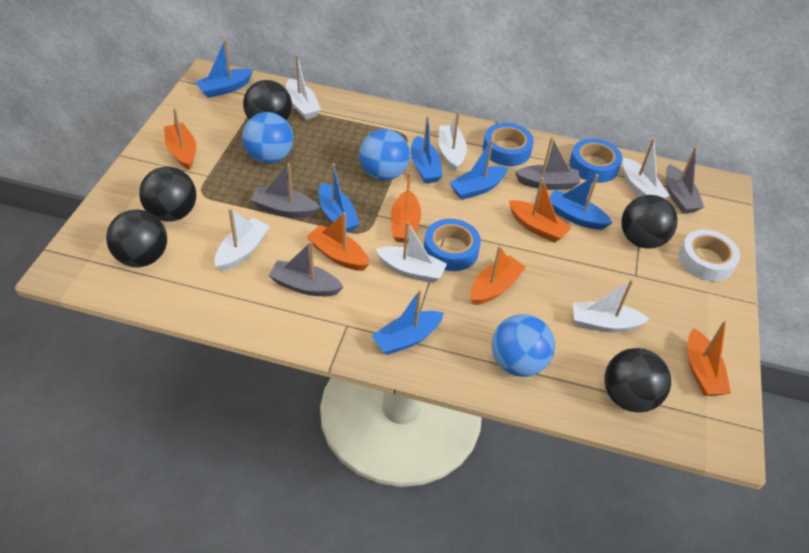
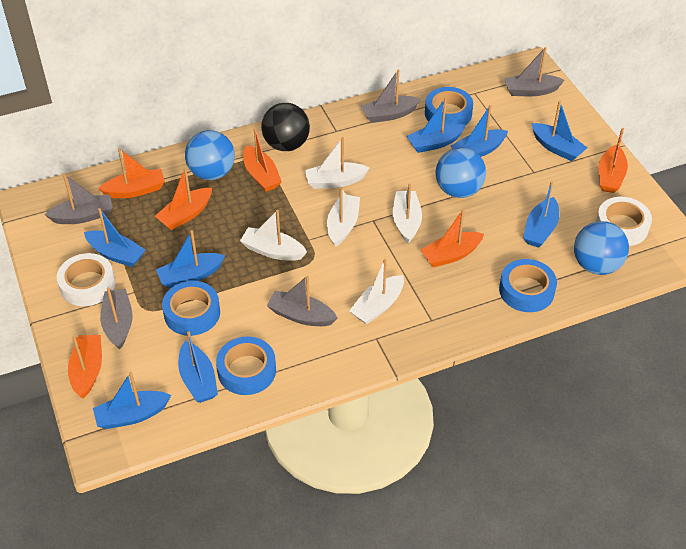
black ball: [106,209,167,267] [139,167,196,222] [243,80,292,121] [604,348,671,413] [621,195,678,249] = 5 -> [261,103,310,151] = 1
blue boat: [195,40,253,98] [319,164,360,232] [371,289,444,355] [411,116,443,183] [449,140,508,200] [550,174,612,230] = 6 -> [84,208,145,267] [93,372,171,429] [156,230,225,288] [178,331,218,403] [407,98,466,153] [451,105,508,157] [523,181,559,248] [531,101,587,161] = 8
blue tape: [424,219,481,271] [483,123,534,166] [569,138,622,183] = 3 -> [162,281,220,336] [216,337,276,395] [425,87,473,125] [499,259,557,312] = 4
grey boat: [251,163,320,218] [268,241,343,296] [515,137,581,190] [666,146,704,214] = 4 -> [45,174,113,224] [100,288,133,349] [267,275,338,326] [361,70,421,123] [505,47,564,96] = 5
white boat: [215,208,270,271] [286,55,321,120] [375,221,447,283] [439,111,467,172] [573,280,649,332] [623,138,670,199] = 6 -> [240,210,307,261] [305,137,369,189] [327,187,360,247] [349,259,404,325] [393,184,422,244] = 5
white tape: [679,229,740,282] = 1 -> [57,253,115,306] [596,197,652,246] = 2

